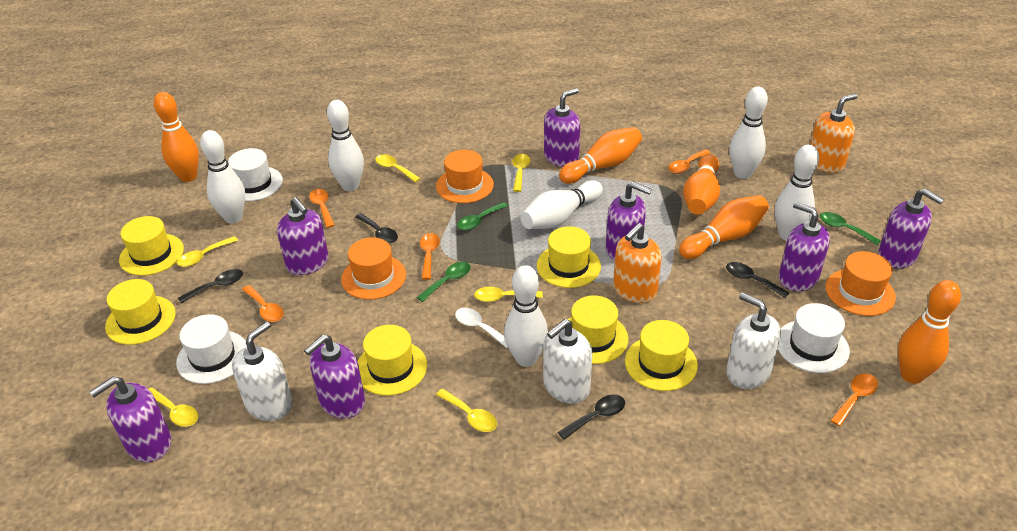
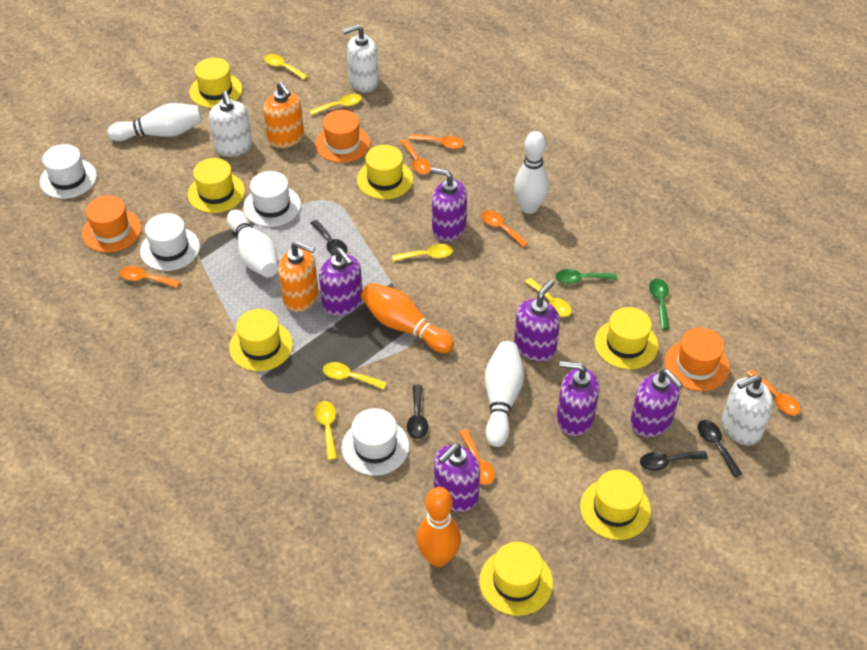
green spoon: [417,262,471,302] [457,202,508,231] [820,212,881,245] = 3 -> [555,269,617,284] [649,278,670,330] = 2
orange bowling pin: [154,92,199,182] [559,127,642,184] [679,195,769,259] [683,154,720,215] [898,280,961,384] = 5 -> [361,283,454,353] [417,487,461,567] = 2
orange spoon: [242,285,284,322] [309,189,335,228] [420,233,440,280] [668,149,711,174] [830,373,878,426] = 5 -> [120,266,180,288] [400,139,431,174] [409,134,464,149] [459,429,495,485] [481,210,529,248] [746,369,801,415] = 6
purple soap dispenser: [89,376,171,462] [277,197,329,275] [304,334,365,419] [544,88,580,167] [606,182,652,260] [779,202,830,291] [878,188,944,269] = 7 -> [319,248,362,316] [430,167,467,242] [434,444,480,512] [514,280,560,362] [557,361,600,436] [630,369,683,437] = 6
white bowling pin: [200,130,245,223] [327,100,364,191] [504,265,548,367] [520,180,603,229] [729,87,768,179] [775,145,819,241] = 6 -> [108,103,202,141] [227,209,278,277] [485,341,524,447] [514,131,549,214] = 4
white hat: [176,314,247,384] [228,148,283,201] [778,303,850,373] = 3 -> [39,144,97,199] [140,213,200,271] [243,171,301,227] [341,408,409,476] = 4
white spoon: [455,308,508,348] = 1 -> none = 0
yellow hat: [105,279,176,345] [119,216,184,276] [357,325,427,396] [537,226,601,288] [567,295,628,364] [625,320,698,391] = 6 -> [188,158,245,213] [190,58,242,108] [229,309,293,371] [357,145,413,199] [479,542,553,616] [580,469,651,540] [595,307,658,369] = 7

